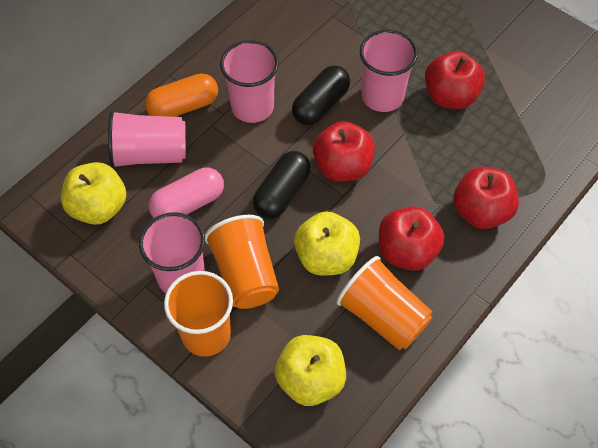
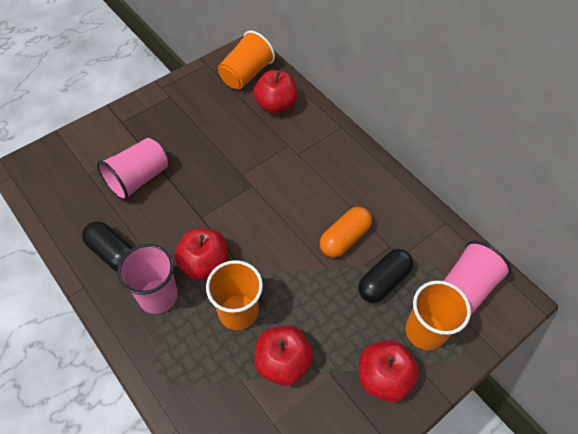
pink capsule: [148,168,224,218] = 1 -> none = 0
pink cup: [108,110,186,169] [139,212,205,293] [220,40,279,123] [360,30,418,112] = 4 -> [97,138,168,201] [117,244,178,314] [443,241,511,316] = 3
yellow apple: [61,162,126,225] [275,335,346,406] [294,211,360,276] = 3 -> none = 0

